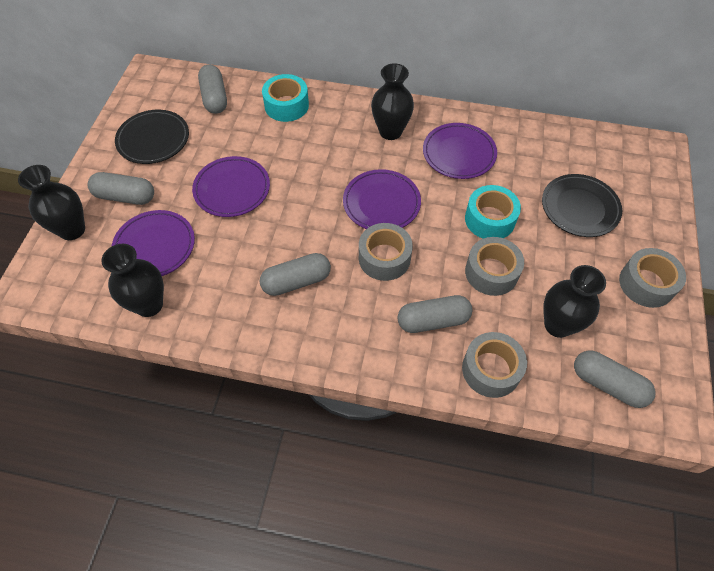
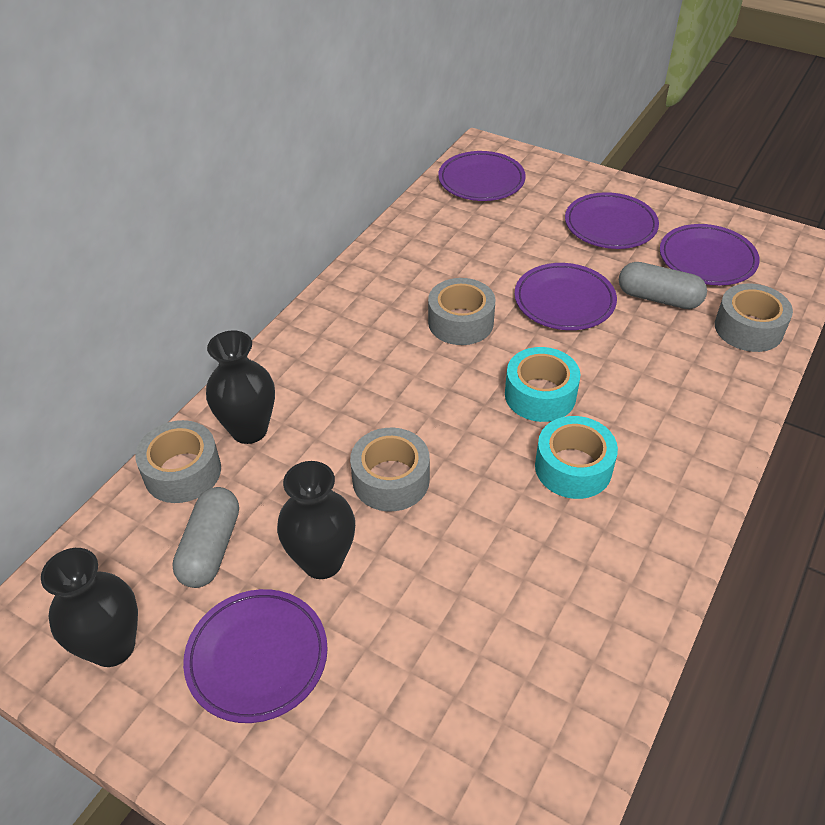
black plate: [115,110,189,164] [542,174,622,237] = 2 -> none = 0
black vase: [18,165,85,240] [101,244,164,317] [371,63,414,140] [543,265,606,338] = 4 -> [41,548,138,667] [206,330,275,444] [277,461,355,579] = 3
grey capsule: [88,172,154,205] [198,64,227,114] [260,253,331,296] [398,295,472,333] [574,350,656,408] = 5 -> [172,487,239,588] [619,262,707,309] = 2
purple plate: [112,210,195,276] [192,156,270,217] [343,169,421,229] [423,123,497,179] = 4 -> [183,589,328,723] [438,151,526,201] [514,263,617,330] [565,192,659,249] [660,224,760,285] = 5

